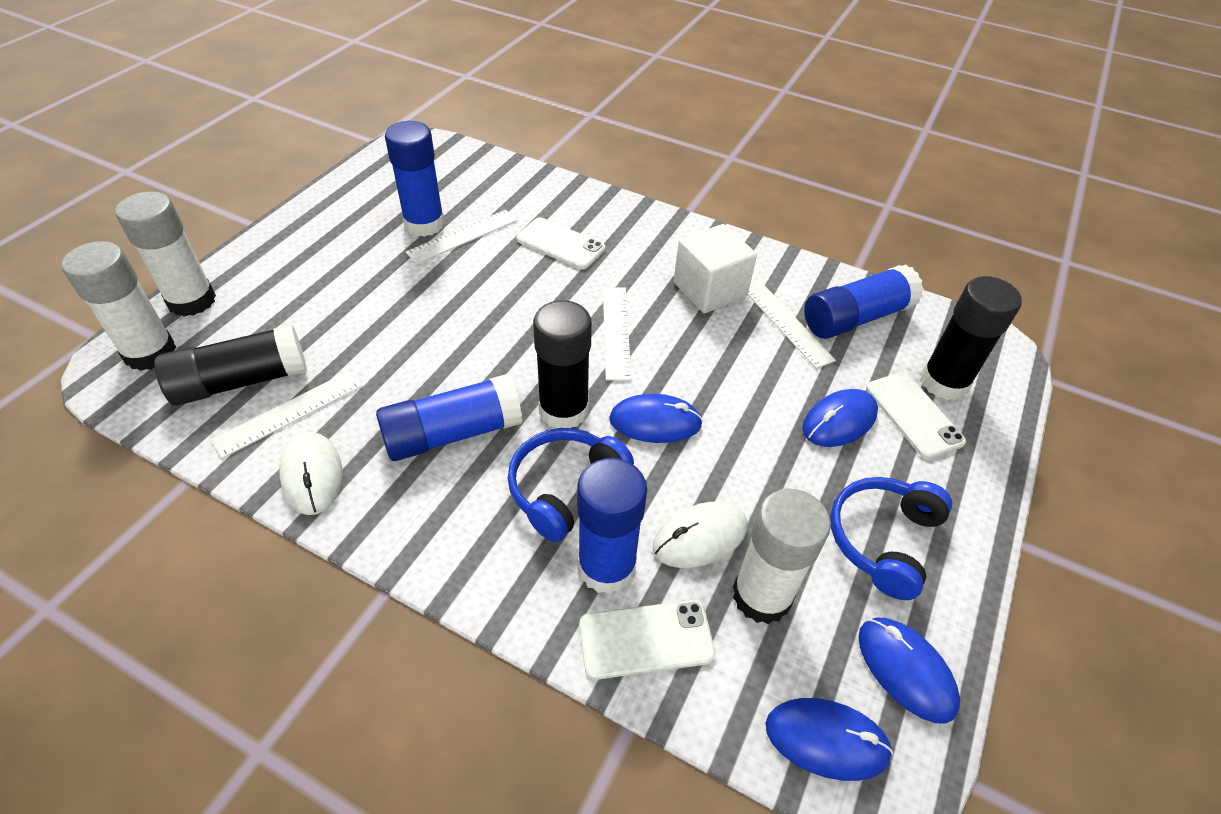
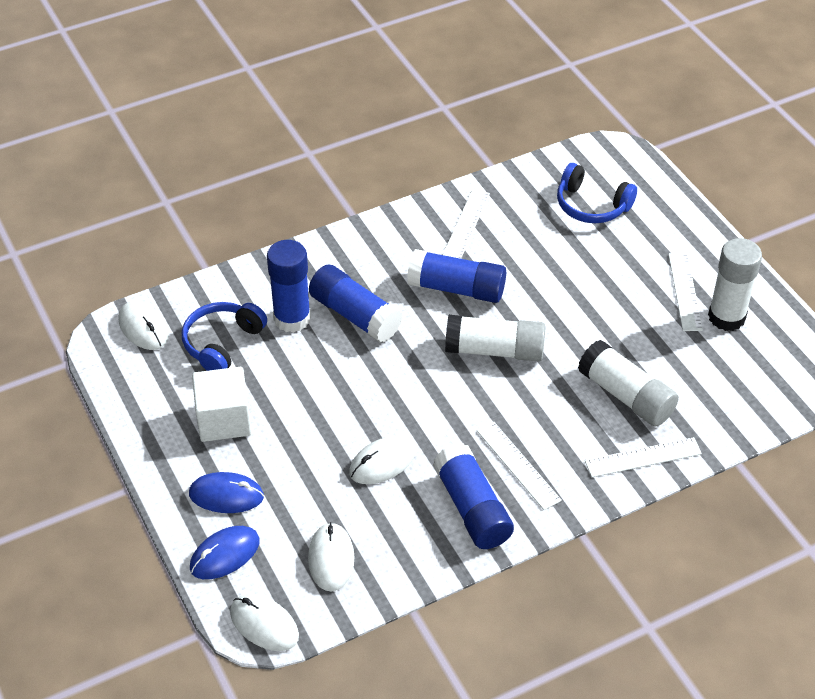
black glue stick: [155,325,307,405] [533,300,592,428] [920,276,1022,400] = 3 -> none = 0
blue mouse: [609,394,703,443] [766,698,893,781] [802,389,878,447] [858,617,960,724] = 4 -> [189,472,264,513] [190,526,260,579] = 2
white mouse: [279,432,343,515] [653,502,747,568] = 2 -> [118,301,169,350] [230,594,299,651] [308,522,354,592] [349,436,416,484] = 4
white phone: [516,218,605,269] [579,600,715,680] [866,372,966,459] = 3 -> none = 0

